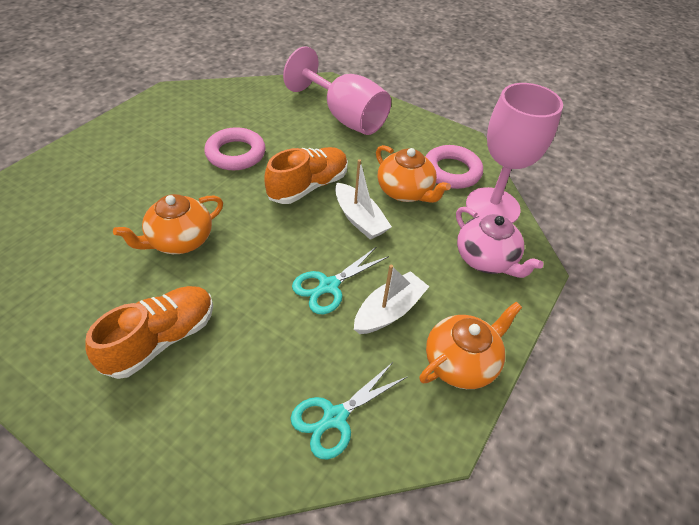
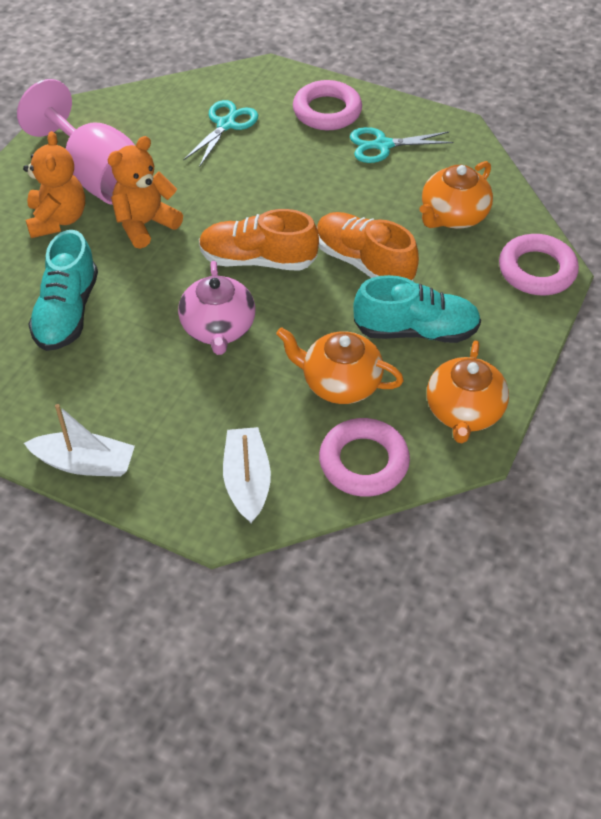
orange teddy bear: none = 0 -> [23,131,85,238] [107,136,183,249] = 2
pink goblet: [283,46,391,135] [466,83,563,223] = 2 -> [17,79,136,205] = 1
pink ring: [204,127,266,170] [425,145,483,189] = 2 -> [293,80,362,130] [319,418,410,497] [499,234,579,295] = 3
turquoise shoe: none = 0 -> [28,230,98,351] [353,275,481,343] = 2

